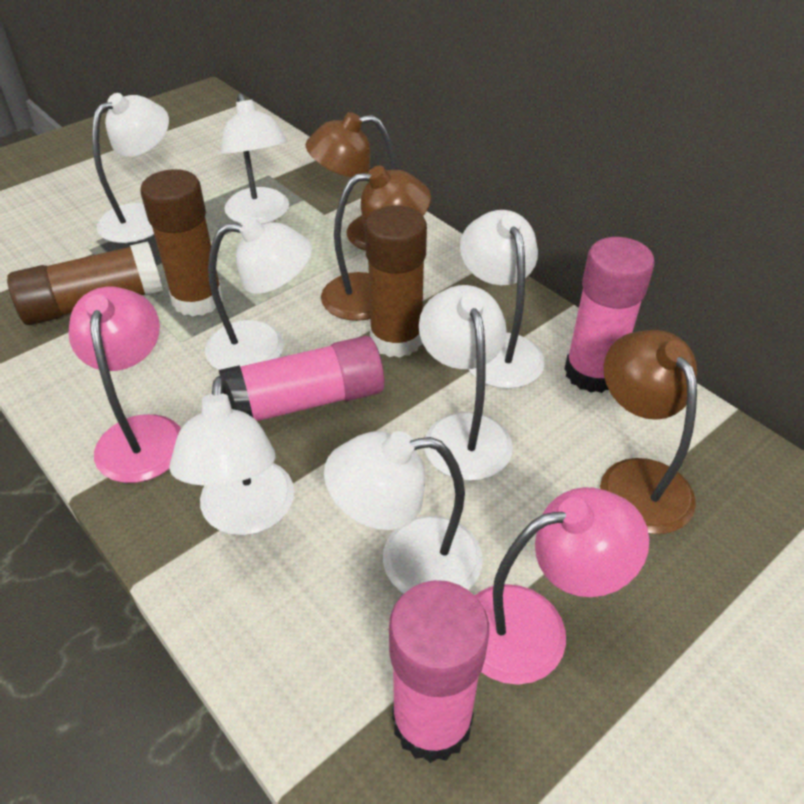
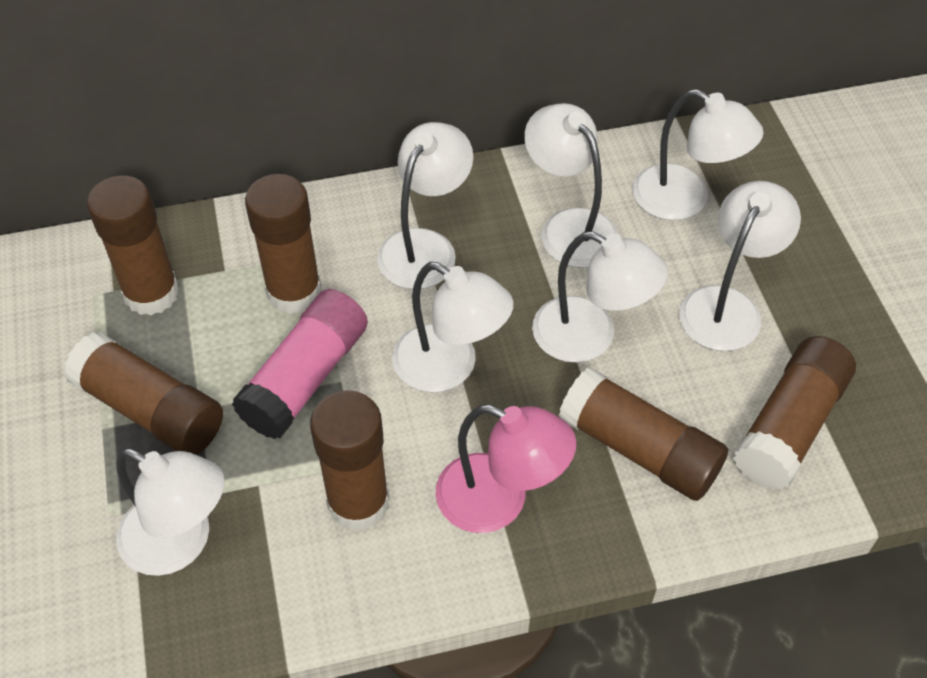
brown glue stick: [7,241,163,325] [140,169,223,317] [365,206,427,358] = 3 -> [64,332,223,455] [87,176,179,315] [245,174,321,314] [310,390,389,531] [559,368,728,501] [733,336,856,490] = 6
brown lamp: [306,112,397,251] [321,166,431,321] [600,330,697,534] = 3 -> none = 0
pink glue stick: [219,336,384,421] [389,580,489,763] [564,237,654,393] = 3 -> [232,289,368,439] = 1
pink lamp: [68,287,181,483] [475,487,649,685] = 2 -> [436,405,576,533] = 1

